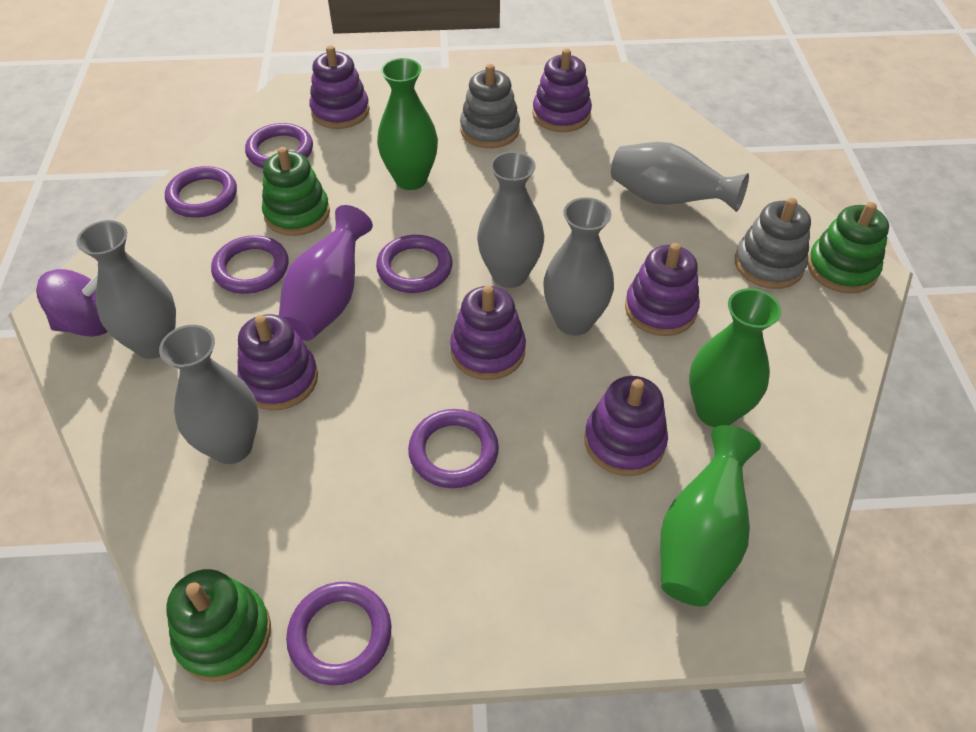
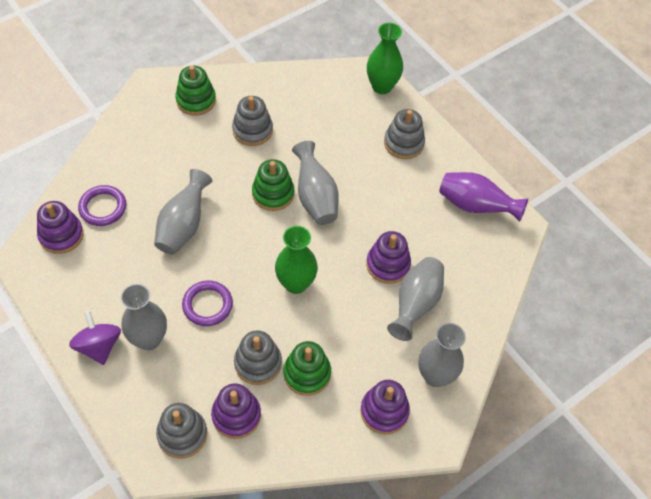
green vase: [377,58,438,190] [660,425,761,607] [689,288,782,427] = 3 -> [275,226,318,294] [367,23,403,94] = 2
grey stacking toy: [460,64,520,148] [735,198,811,289] = 2 -> [156,403,207,459] [232,96,273,146] [234,330,282,385] [384,109,425,159] = 4
purple ring: [165,166,237,218] [211,235,289,294] [245,123,313,168] [286,582,391,685] [376,235,453,293] [408,409,499,488] = 6 -> [78,185,126,226] [182,280,233,326] = 2
purple stacking toy: [237,314,318,410] [309,45,370,129] [450,286,526,380] [532,48,592,132] [584,376,668,476] [625,243,700,336] = 6 -> [37,201,84,254] [211,384,261,439] [360,380,410,435] [366,231,411,284] = 4

